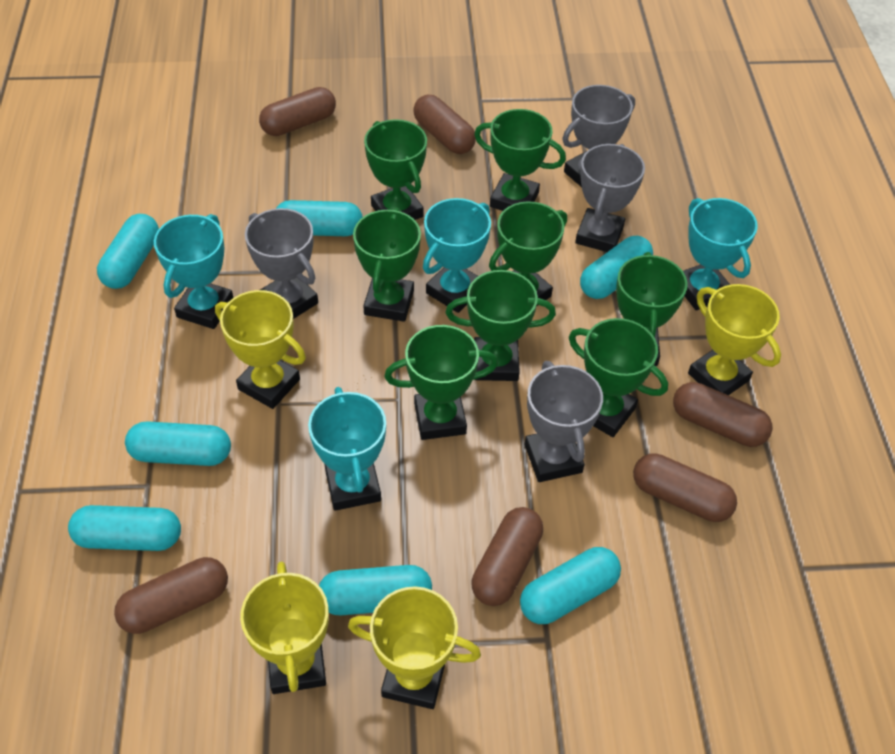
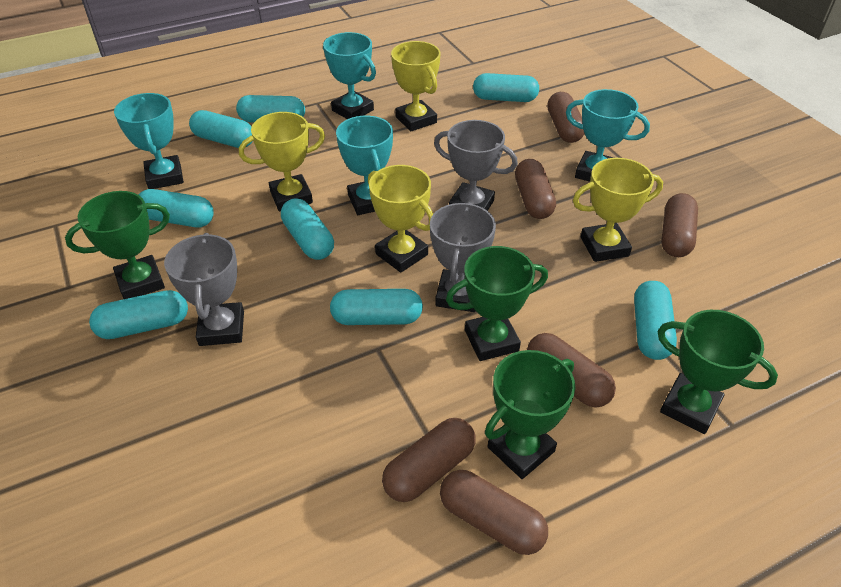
green trophy: [353,208,421,322] [364,119,427,220] [384,325,498,440] [446,270,556,381] [474,109,566,211] [489,201,567,306] [569,318,668,437] [616,252,688,366] = 8 -> [65,191,170,299] [446,246,548,361] [485,350,575,479] [657,310,778,434] = 4
grey trophy: [245,208,318,319] [524,361,603,482] [562,85,635,187] [575,144,645,252] = 4 -> [164,233,244,346] [430,202,496,312] [434,120,518,211] = 3
turquoise capsule: [68,505,181,551] [97,214,159,289] [125,421,231,466] [276,200,362,236] [319,565,432,615] [520,547,621,624] [580,236,653,299] = 7 -> [89,290,188,339] [139,189,214,227] [189,110,253,148] [236,95,305,123] [281,198,334,260] [330,289,423,325] [473,73,539,102] [634,281,677,360] = 8

